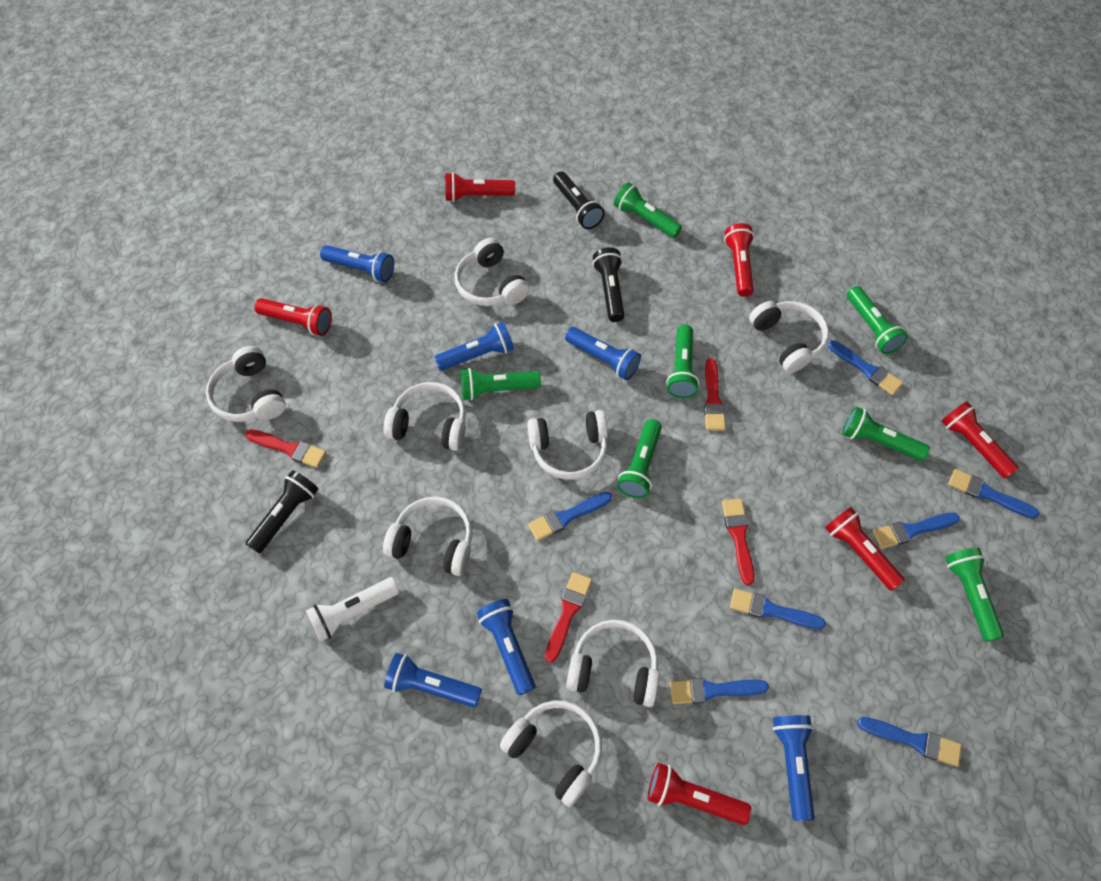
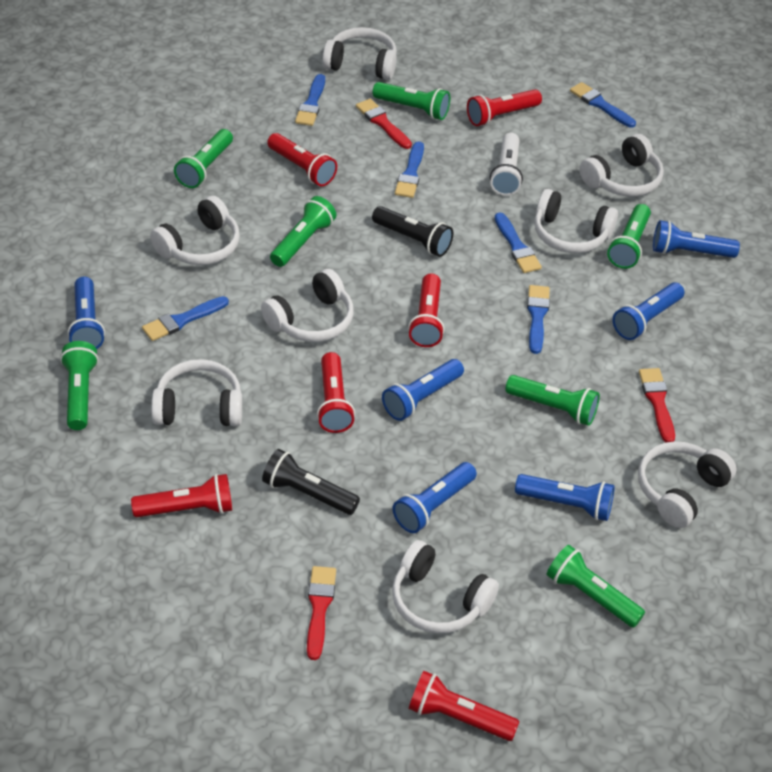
black flashlight: [246,470,318,554] [553,171,605,229] [593,247,625,322] = 3 -> [262,449,360,515] [372,206,453,257] = 2
blue brush: [528,492,612,541] [670,678,769,704] [730,588,826,629] [828,341,903,395] [857,717,962,767] [873,513,960,549] [948,469,1039,519] = 7 -> [142,296,229,341] [295,74,325,126] [395,141,424,198] [495,212,542,273] [527,285,550,354] [570,82,636,128] = 6
red brush: [245,429,326,468] [545,572,592,663] [704,358,726,431] [722,499,754,585] = 4 -> [307,566,336,660] [356,99,412,149] [639,368,675,442] = 3

